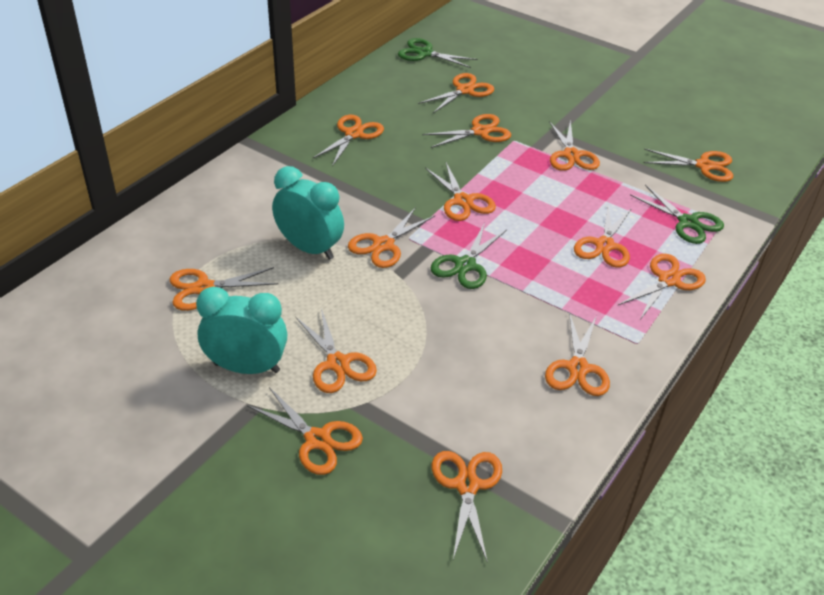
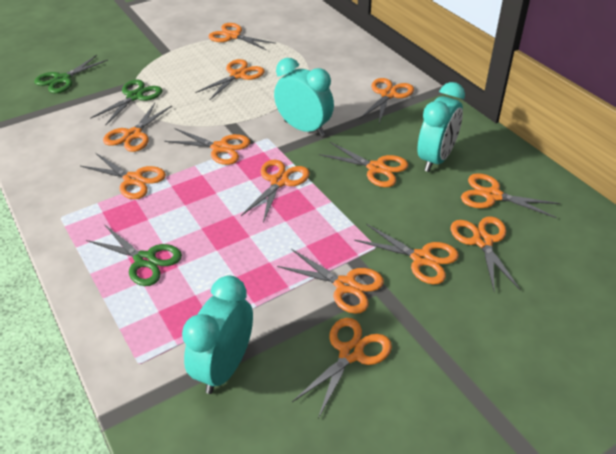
orange scissors: [170,267,278,311] [247,387,363,475] [296,308,377,393] [313,115,384,166] [348,207,435,268] [418,73,494,113] [422,114,511,148] [425,163,496,221] [432,451,502,563] [545,312,610,396] [549,119,600,171] [574,206,632,268] [618,254,706,320] [643,149,733,182] = 14 -> [80,153,166,199] [103,103,172,152] [164,128,250,165] [195,59,265,100] [208,23,277,50] [241,160,310,223] [277,249,384,314] [292,318,392,419] [319,142,408,187] [354,224,459,284] [360,78,414,123] [451,216,521,292] [461,173,560,218] = 13
turquoise clock: [196,287,287,374] [272,166,344,260] = 2 -> [182,275,253,394] [274,58,334,136] [418,82,465,172] = 3

